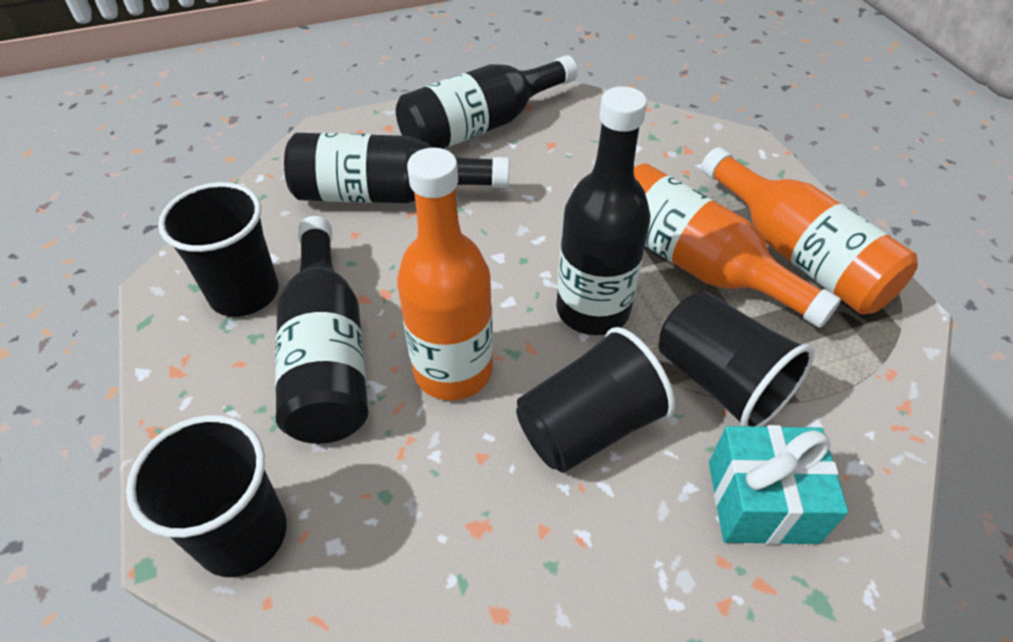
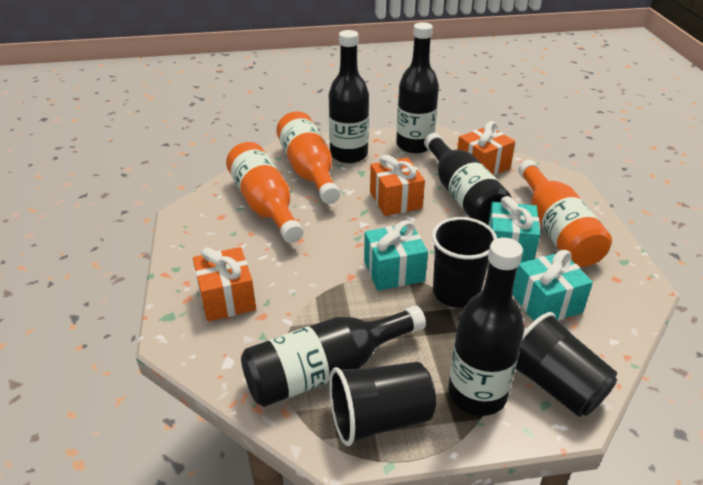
black bottle: [275,216,368,444] [284,133,509,203] [396,55,578,149] [556,86,650,335] = 4 -> [241,305,426,407] [329,30,369,163] [396,22,439,153] [424,133,512,225] [448,238,525,416] = 5
black cup: [126,415,287,577] [158,182,278,317] [516,327,675,473] [659,291,814,427] = 4 -> [329,362,436,446] [432,217,497,308] [516,312,617,417] = 3
orange gift: none = 0 -> [193,247,256,322] [370,155,425,216] [457,121,515,176] = 3
turquoise gift: [709,425,848,545] = 1 -> [364,220,428,291] [488,196,540,263] [512,250,593,321] = 3

